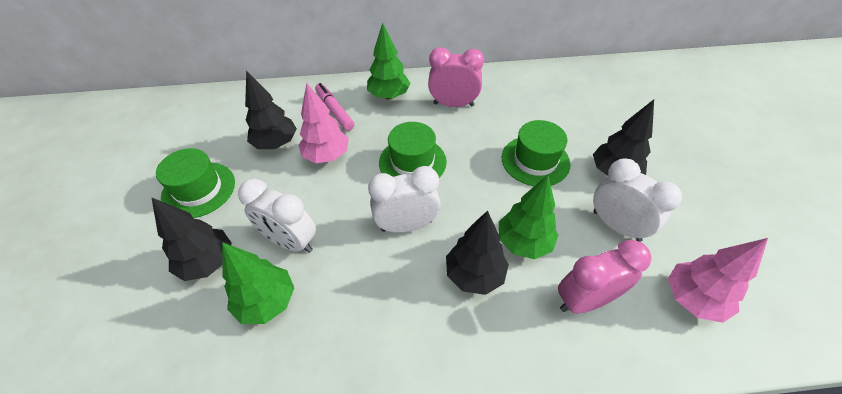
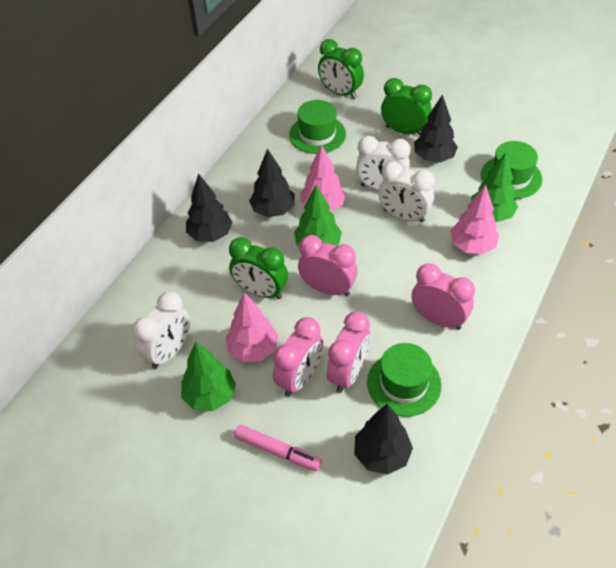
green clock: none = 0 -> [229,237,288,299] [318,39,364,99] [381,78,432,137] = 3
pink clock: [428,47,484,107] [558,240,651,314] = 2 -> [273,317,323,397] [298,235,358,296] [327,311,371,393] [412,263,475,330] = 4
pink tree: [299,83,349,163] [668,238,768,323] = 2 -> [226,293,278,362] [300,144,346,212] [450,184,499,254] = 3

